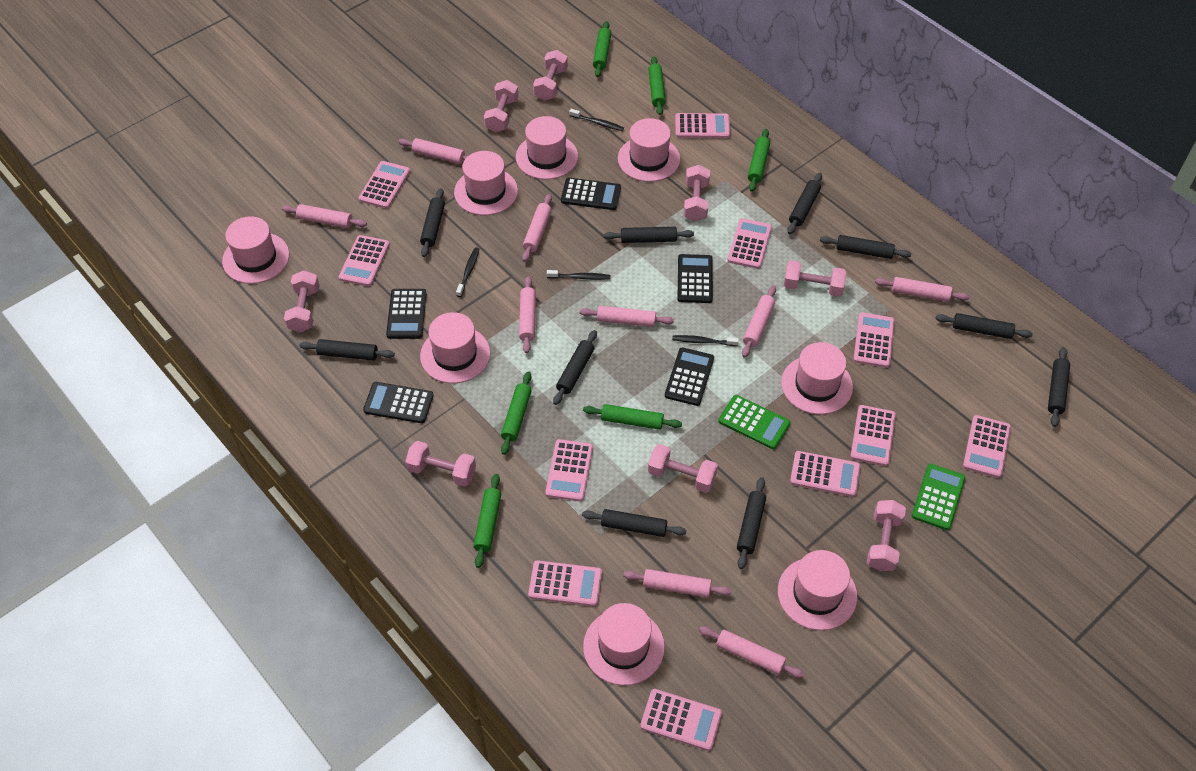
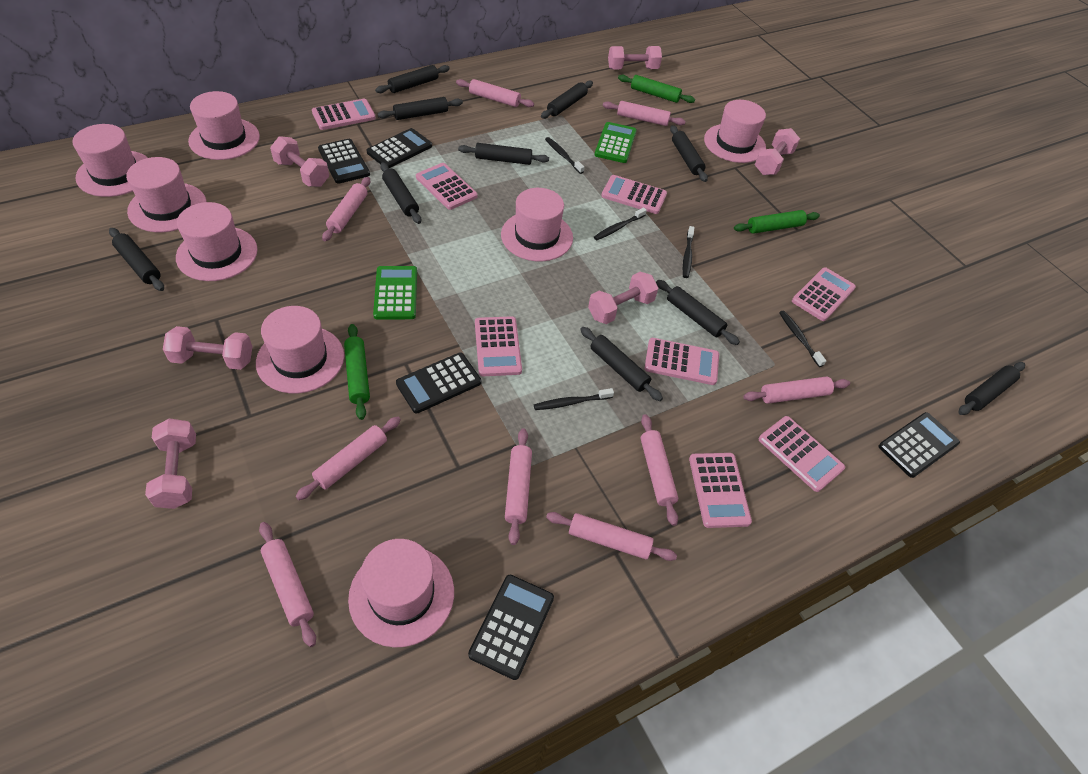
black toothbrush: [456,247,479,297] [547,270,610,280] [569,109,624,131] [672,335,739,346] = 4 -> [534,388,614,410] [545,137,584,174] [594,207,647,240] [683,226,694,278] [779,311,826,367] = 5
green rolling pin: [473,474,501,568] [501,371,532,455] [583,404,682,430] [593,21,611,77] [648,56,666,115] [748,129,770,192] = 6 -> [344,324,370,420] [618,75,695,103] [734,210,820,234] = 3
pink calculator: [339,235,390,286] [359,161,410,209] [528,560,602,606] [545,439,593,501] [640,689,722,751] [675,113,730,138] [727,218,772,269] [790,451,860,497] [850,405,896,466] [853,313,895,368] [963,415,1011,478] = 11 -> [312,99,376,130] [416,163,478,210] [475,316,522,376] [602,175,667,214] [645,338,719,385] [689,453,752,528] [759,416,845,492] [792,267,856,321] = 8
pink dumbbell: [284,271,319,332] [405,441,476,487] [484,80,518,132] [533,50,568,101] [648,444,718,493] [684,165,710,221] [784,260,846,297] [867,500,906,571] = 8 -> [145,418,196,509] [163,326,253,370] [270,136,329,187] [588,272,658,324] [608,46,662,69] [755,128,800,175] = 6

